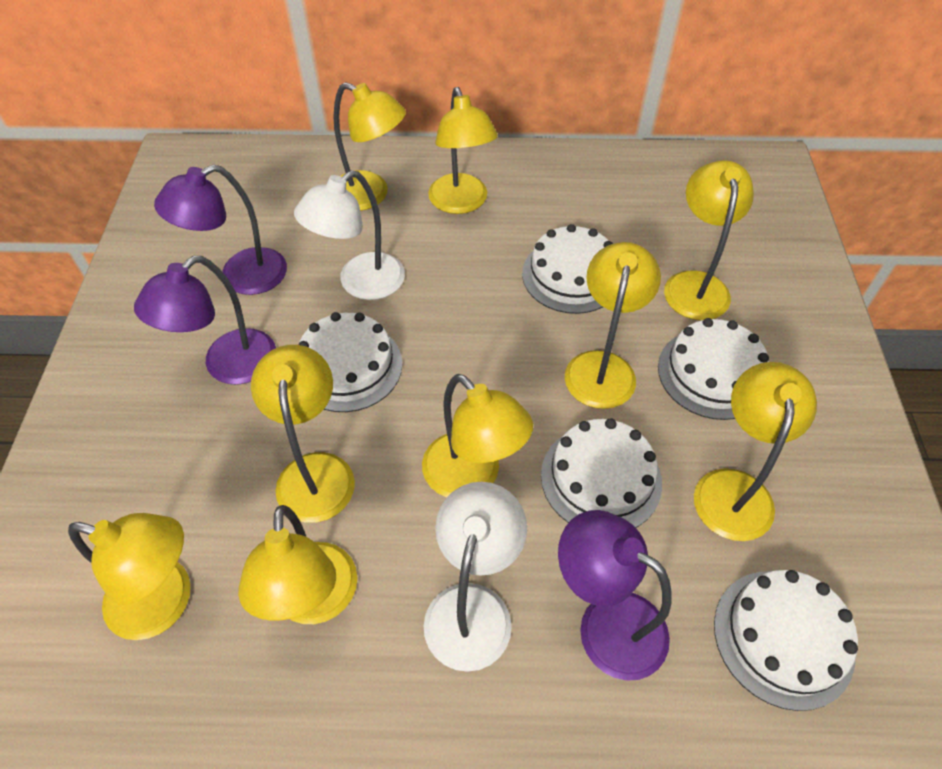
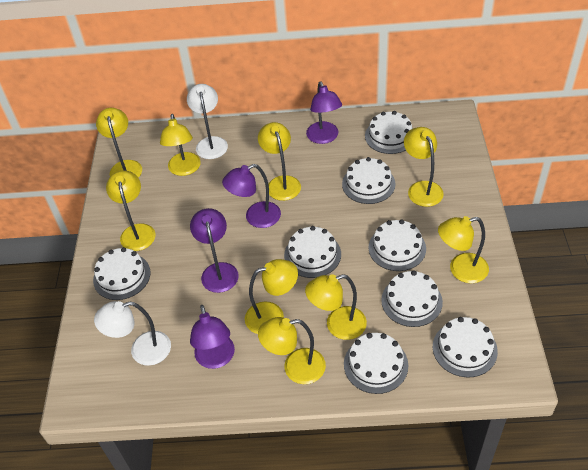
purple lamp: [134,256,276,385] [154,165,287,295] [558,510,672,681] = 3 -> [190,208,239,293] [190,305,235,369] [222,164,281,228] [306,82,342,144] = 4
white cake: [298,312,402,412] [522,224,613,314] [541,418,662,528] [658,318,769,420] [714,570,858,711] = 5 -> [93,247,151,300] [284,226,341,278] [342,157,395,204] [344,333,408,394] [365,111,413,154] [368,219,426,271] [381,270,443,327] [433,317,498,378] = 8

